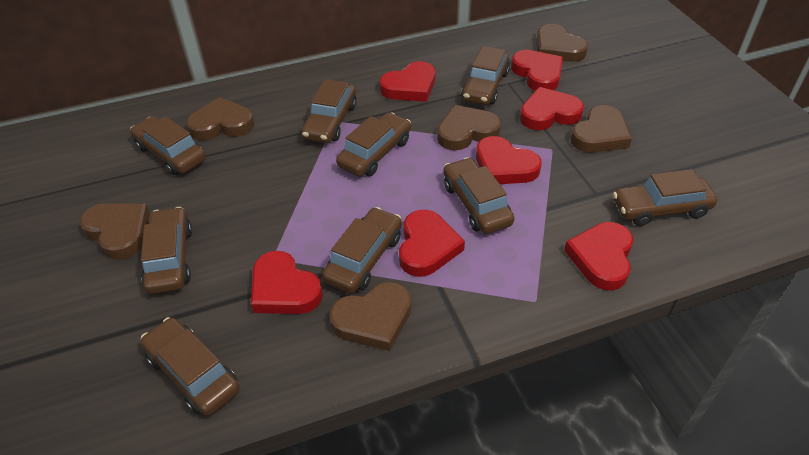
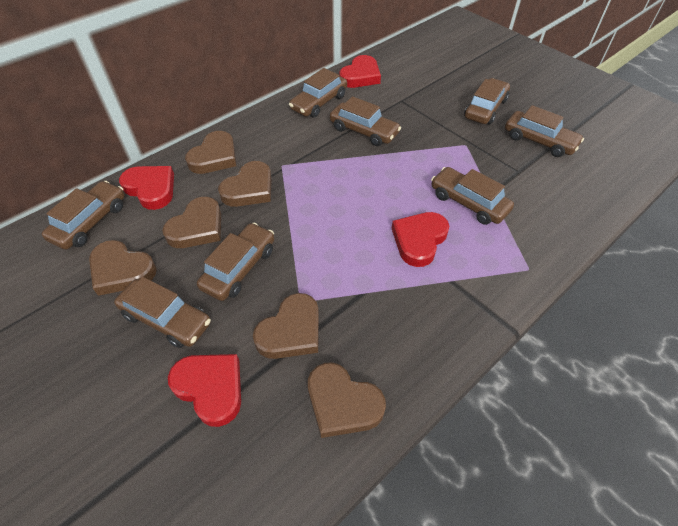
brown car: [130,116,206,175] [140,317,240,416] [141,207,192,294] [302,79,357,143] [322,207,402,293] [336,112,411,177] [443,157,514,234] [461,46,510,105] [613,169,717,226] = 9 -> [42,181,125,249] [114,277,211,348] [197,223,274,301] [289,68,347,118] [330,96,401,146] [431,167,514,225] [464,78,510,125] [505,105,584,157] = 8
red heart: [251,251,323,314] [380,61,435,102] [399,210,465,277] [476,136,542,184] [511,50,563,91] [520,87,584,130] [564,222,634,290] = 7 -> [119,166,174,210] [168,354,241,427] [339,55,381,88] [392,212,449,267] = 4

